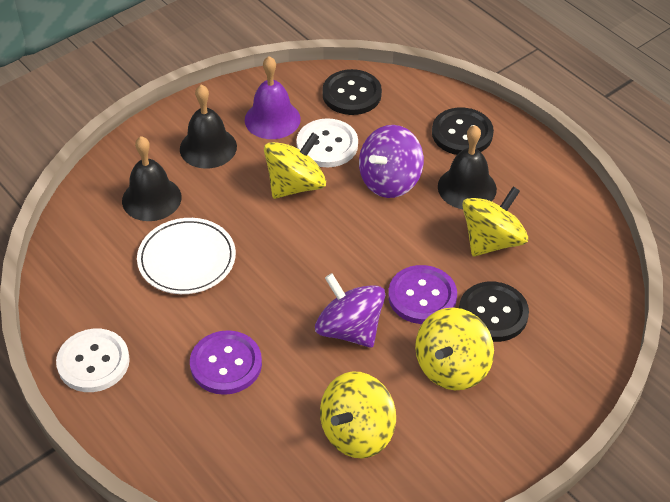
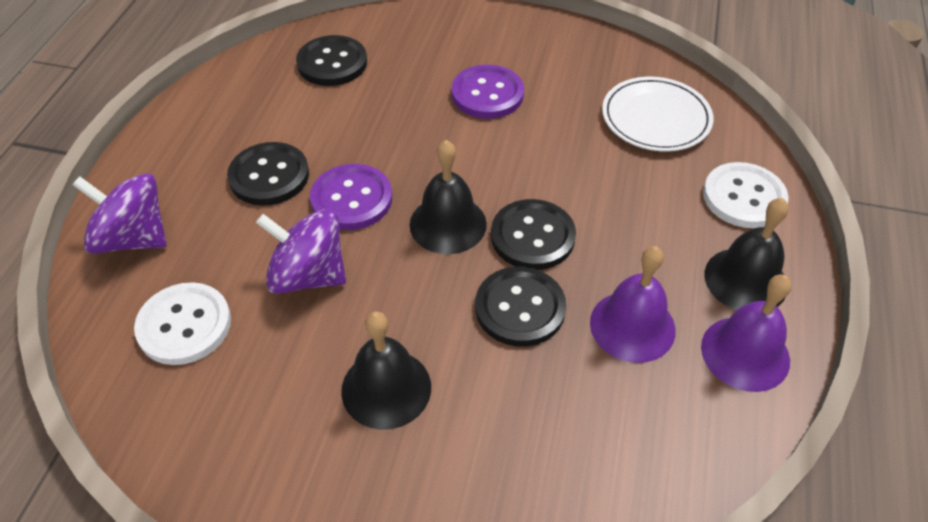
black button: [322,69,382,115] [432,108,494,155] [459,282,529,342] = 3 -> [227,142,309,206] [296,35,367,86] [475,267,566,347] [491,199,576,270] = 4
purple bell: [245,56,301,139] = 1 -> [590,246,676,363] [701,274,792,392] = 2
yellow spinning top: [264,132,326,199] [320,372,396,459] [415,307,494,390] [462,186,528,256] = 4 -> none = 0

